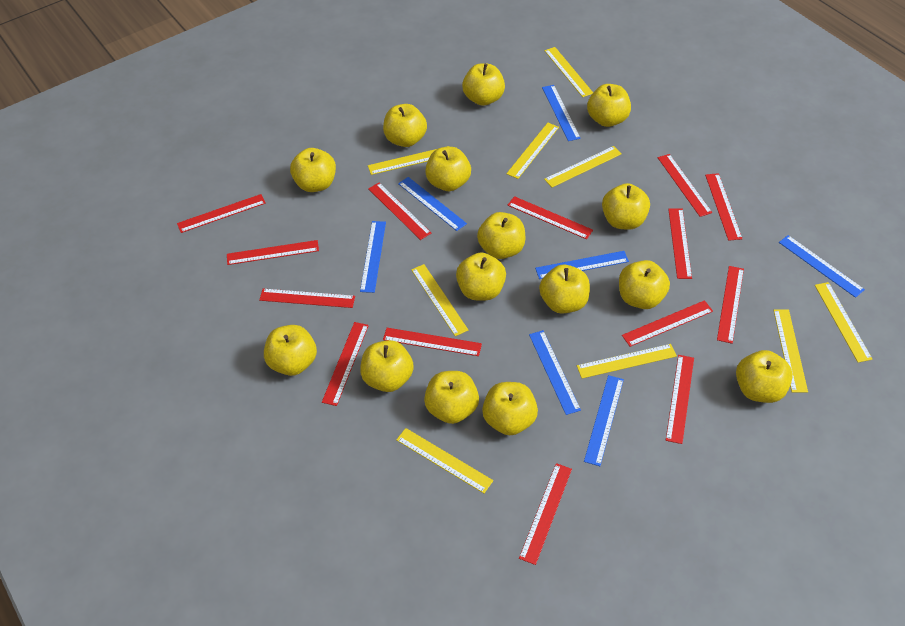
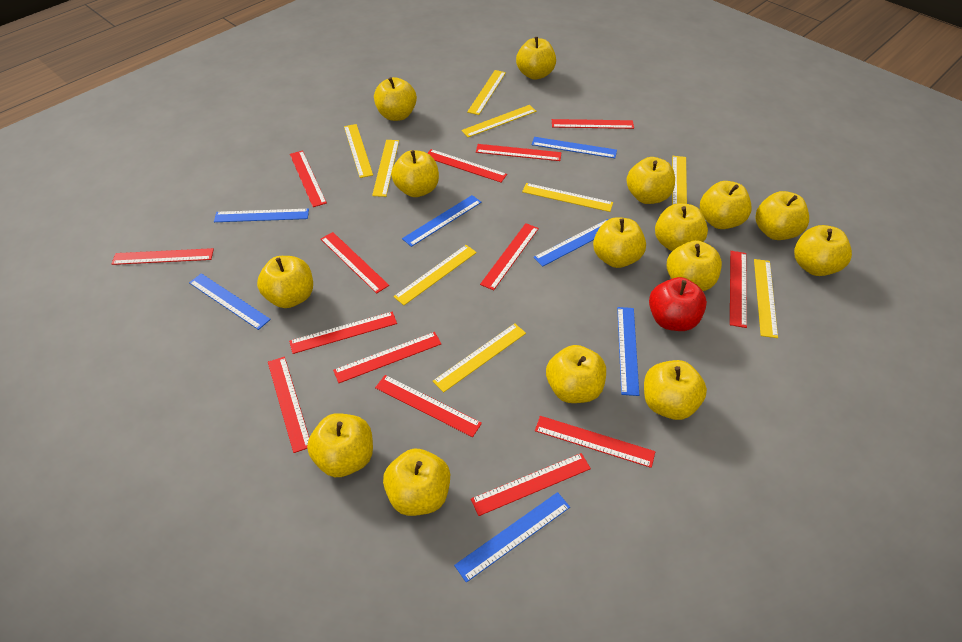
red apple: none = 0 -> [649,277,707,331] = 1

